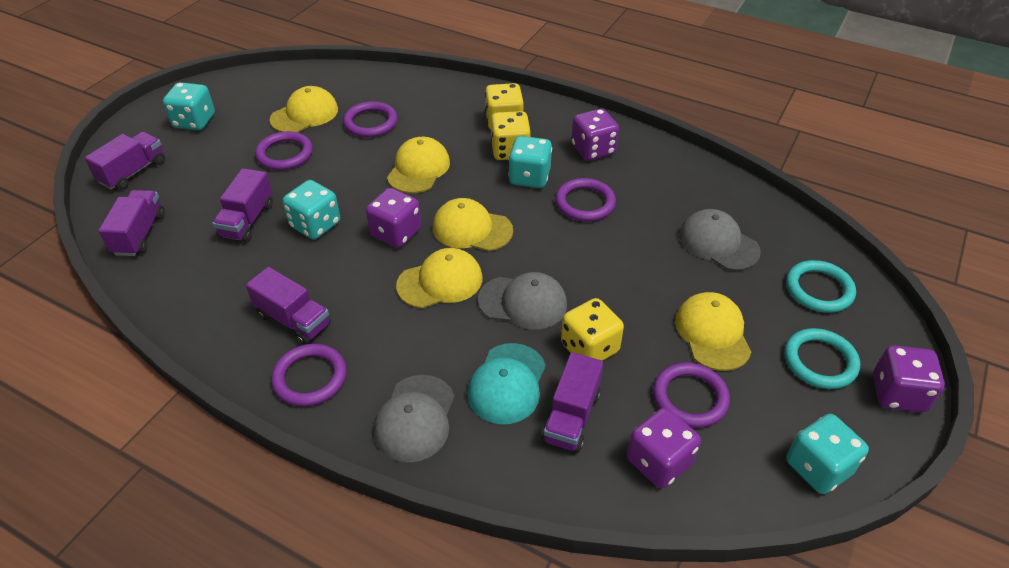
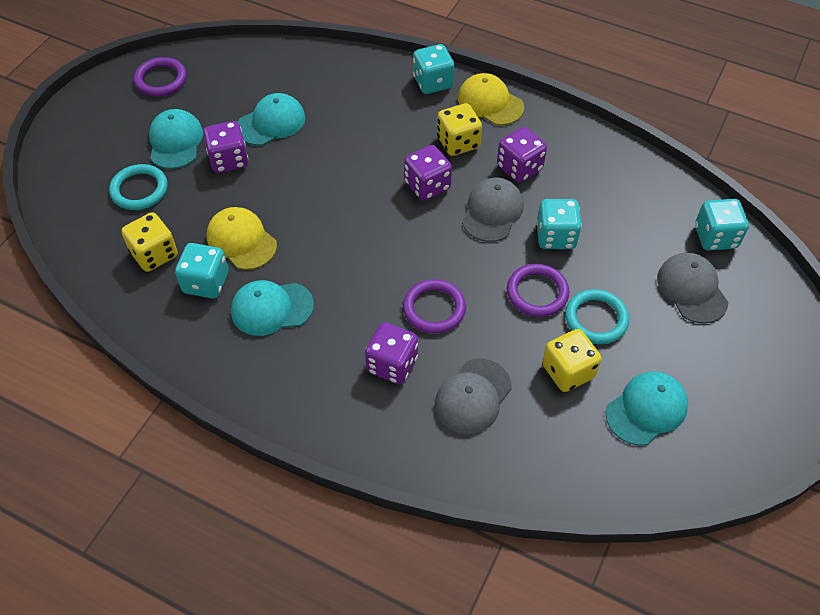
purple ring: [255,131,313,170] [271,344,347,406] [343,101,398,137] [555,178,616,221] [653,362,730,428] = 5 -> [134,57,187,96] [403,279,466,334] [507,264,569,317] = 3
purple truck: [85,132,165,190] [98,190,165,256] [212,168,273,242] [246,267,331,345] [542,352,603,453] = 5 -> none = 0
turquoise cap: [467,343,546,424] = 1 -> [149,109,203,169] [231,280,314,336] [238,93,305,145] [606,371,688,446] = 4
yellow cap: [270,86,338,133] [387,137,450,193] [396,248,482,309] [433,198,513,251] [675,292,751,371] = 5 -> [207,207,277,270] [458,73,524,125] = 2

